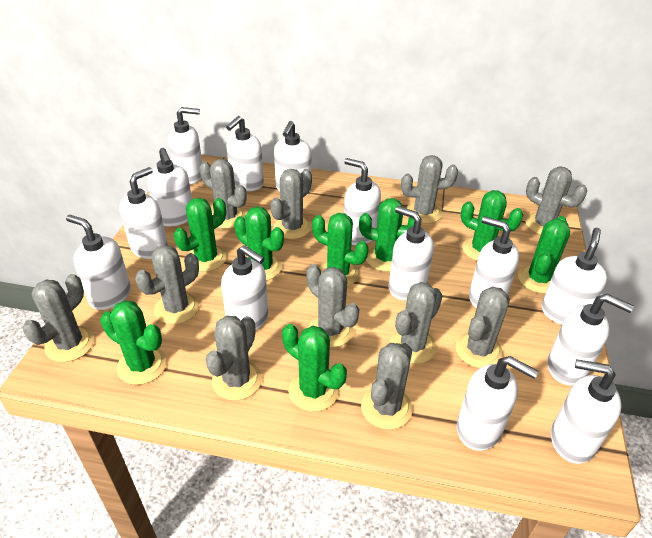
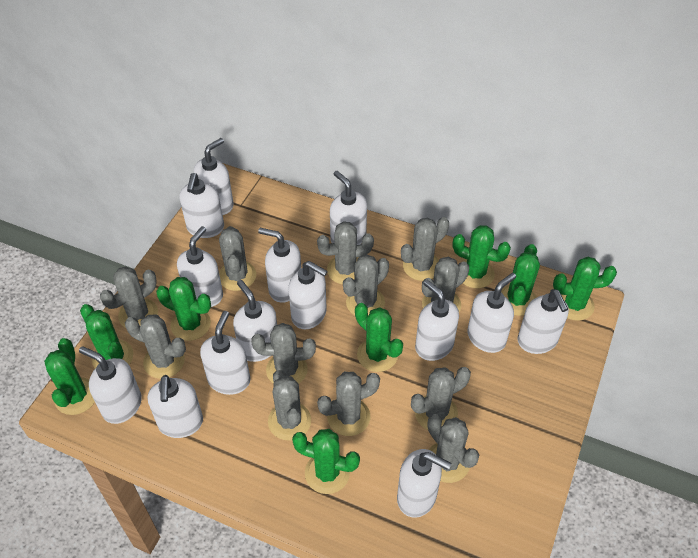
grey cactus: [23,274,94,362] [135,245,199,324] [199,159,247,229] [206,316,262,401] [270,169,312,239] [306,264,359,348] [361,343,413,430] [390,282,443,364] [401,155,458,224] [455,286,510,368] [525,167,587,235] = 11 -> [100,266,158,328] [125,314,186,379] [219,226,256,291] [251,323,316,384] [268,370,311,440] [317,221,374,284] [317,372,380,436] [343,254,389,315] [401,217,449,281] [411,367,471,430] [422,257,469,312] [427,414,479,483] = 12

